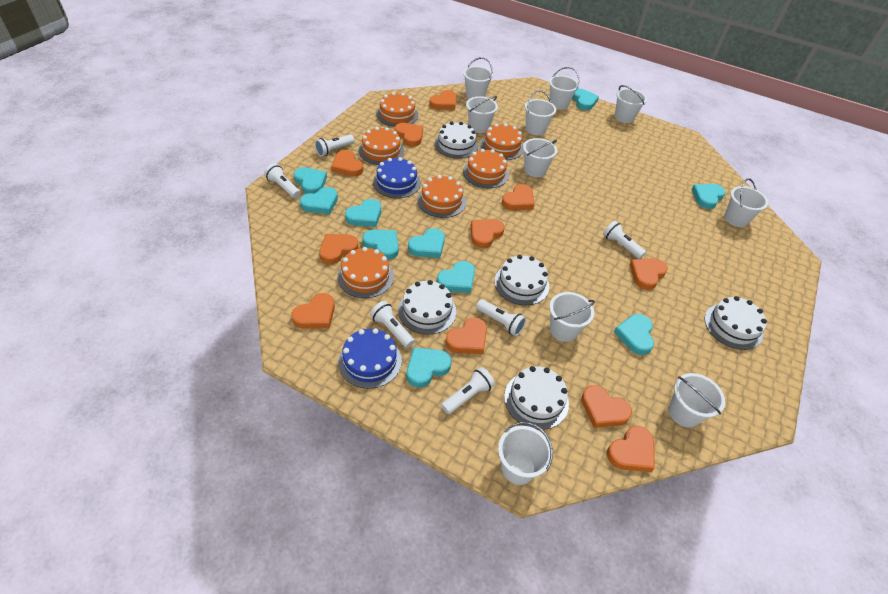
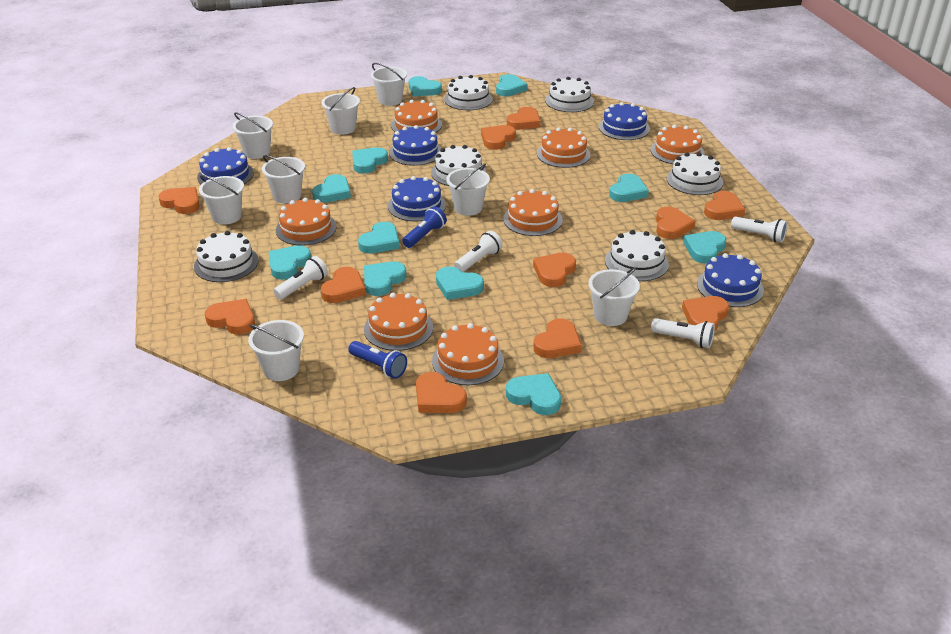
blue cake: [338,328,402,389] [373,157,421,198] = 2 -> [197,147,254,184] [388,176,446,222] [389,125,441,166] [599,102,650,140] [697,253,764,307] = 5
blue flashlight: none = 0 -> [348,341,407,379] [402,206,447,248] = 2
orange cake: [337,247,394,298] [359,127,404,165] [376,92,418,127] [417,175,466,218] [463,149,509,188] [481,123,524,160] = 6 -> [276,198,336,246] [364,293,433,351] [391,100,442,133] [432,323,504,385] [503,189,563,236] [537,127,590,168] [651,125,705,164] = 7
turquoise heart: [293,167,327,194] [300,187,338,214] [345,199,381,227] [362,230,399,260] [407,347,451,388] [408,228,445,258] [437,261,475,293] [572,89,599,110] [614,314,654,355] [692,184,726,209] = 10 -> [269,245,311,280] [312,174,351,203] [352,147,388,174] [358,222,400,254] [364,261,406,296] [409,76,442,96] [436,266,484,300] [496,74,527,96] [506,373,561,415] [609,174,649,202] [683,231,726,264] = 11
white bucket: [463,57,493,99] [466,96,498,133] [498,422,553,485] [523,138,557,177] [525,90,556,135] [549,67,579,110] [549,292,595,342] [615,85,647,123] [669,373,725,428] [724,178,768,227] = 10 -> [199,175,244,224] [233,112,273,159] [248,320,304,381] [262,155,305,204] [322,87,360,135] [371,63,407,106] [446,163,490,216] [588,267,640,326] = 8
white cake: [398,280,456,335] [435,122,478,159] [495,255,549,305] [504,366,569,430] [704,296,767,350] = 5 -> [194,231,259,282] [431,145,486,186] [444,75,493,110] [545,77,594,112] [605,230,669,281] [666,152,723,195] = 6
white flashlight: [264,163,301,198] [315,134,355,157] [370,301,415,348] [441,367,495,414] [476,299,526,336] [603,221,646,259] = 6 -> [273,256,328,300] [454,231,503,272] [651,318,715,348] [731,217,787,243] = 4

